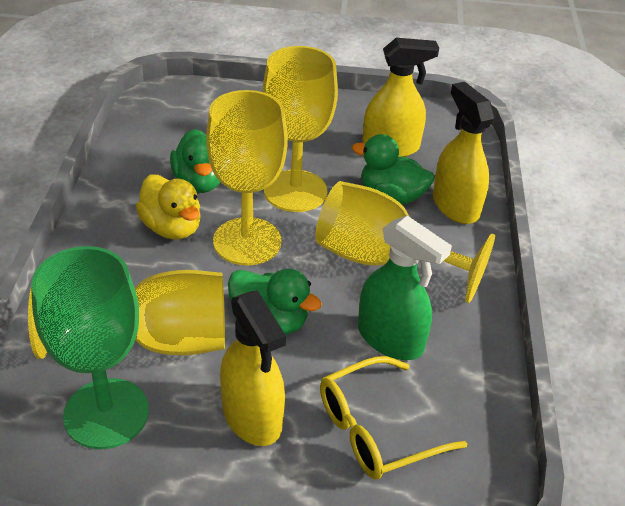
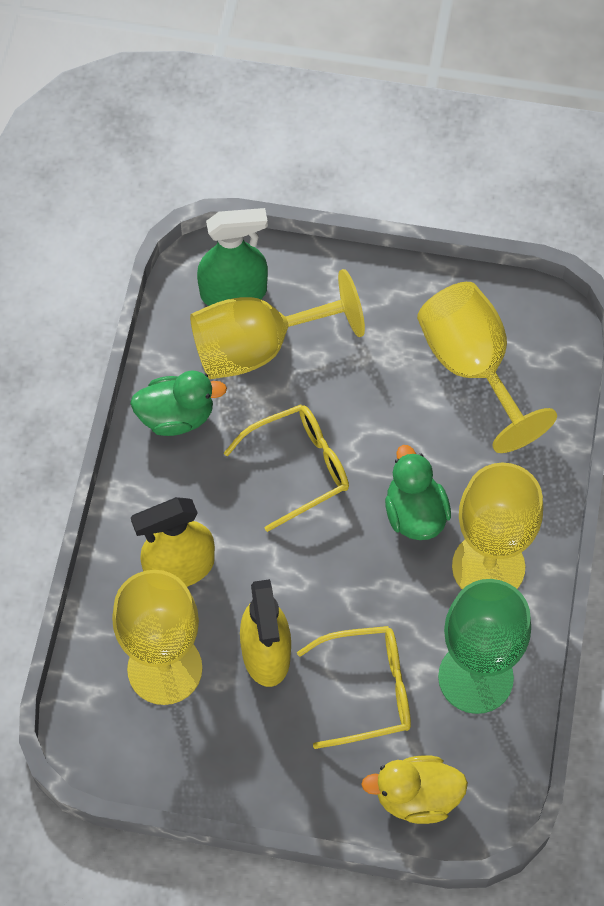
green duck: [170,129,221,193] [228,269,322,335] [352,134,434,204] = 3 -> [130,371,227,436] [385,445,451,540] = 2
yellow glasses: [320,356,467,479] = 1 -> [224,404,349,532] [297,626,411,749] = 2
yellow spray bottle: [220,290,286,446] [362,38,439,157] [433,82,494,224] = 3 -> [131,497,215,587] [240,579,291,687] = 2

